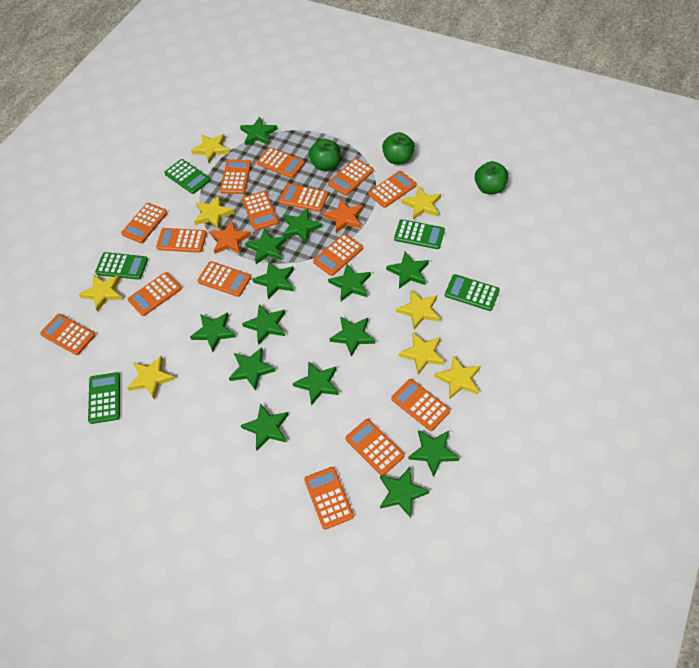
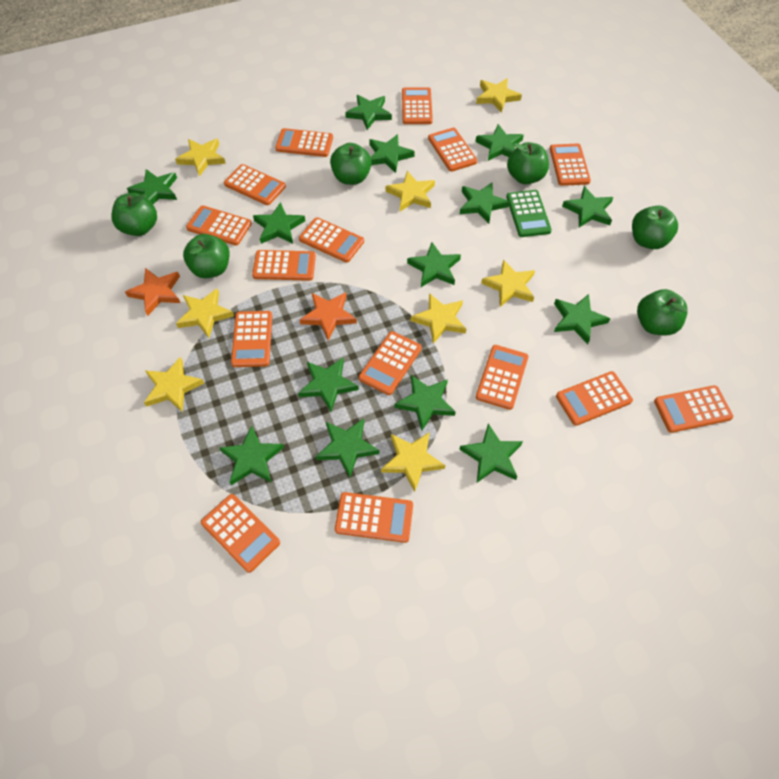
green apple: [309,139,341,171] [382,132,415,164] [475,161,508,194] = 3 -> [112,193,157,236] [183,234,229,278] [330,143,372,185] [507,142,549,184] [632,206,678,249] [637,289,688,335] = 6
green calculator: [88,372,120,424] [95,252,148,280] [164,159,210,194] [394,219,445,249] [445,274,500,311] = 5 -> [506,190,552,237] = 1

